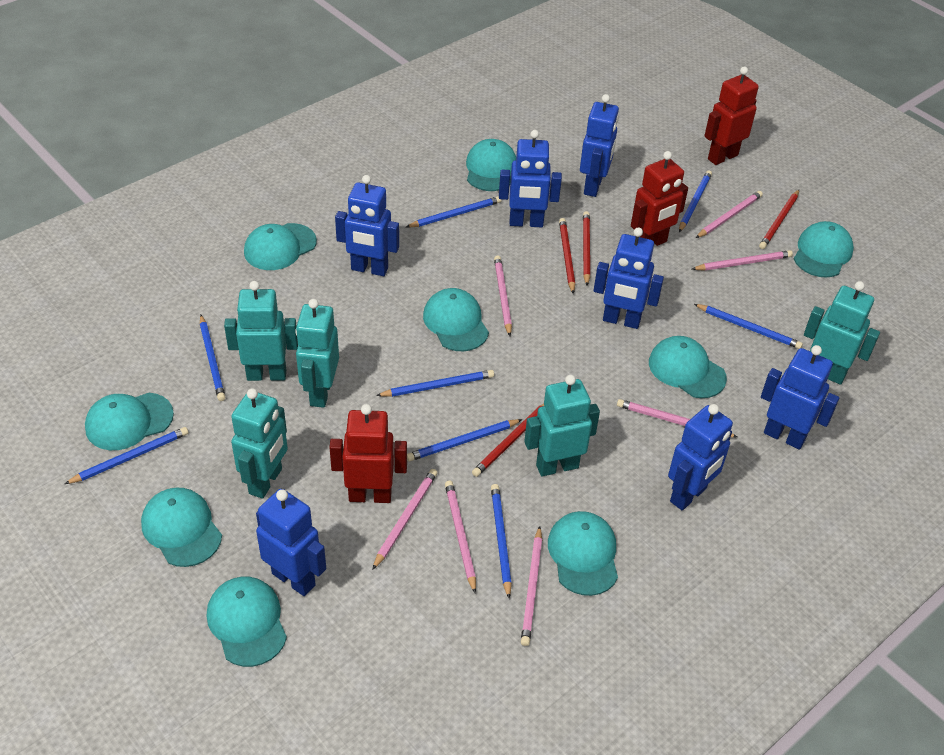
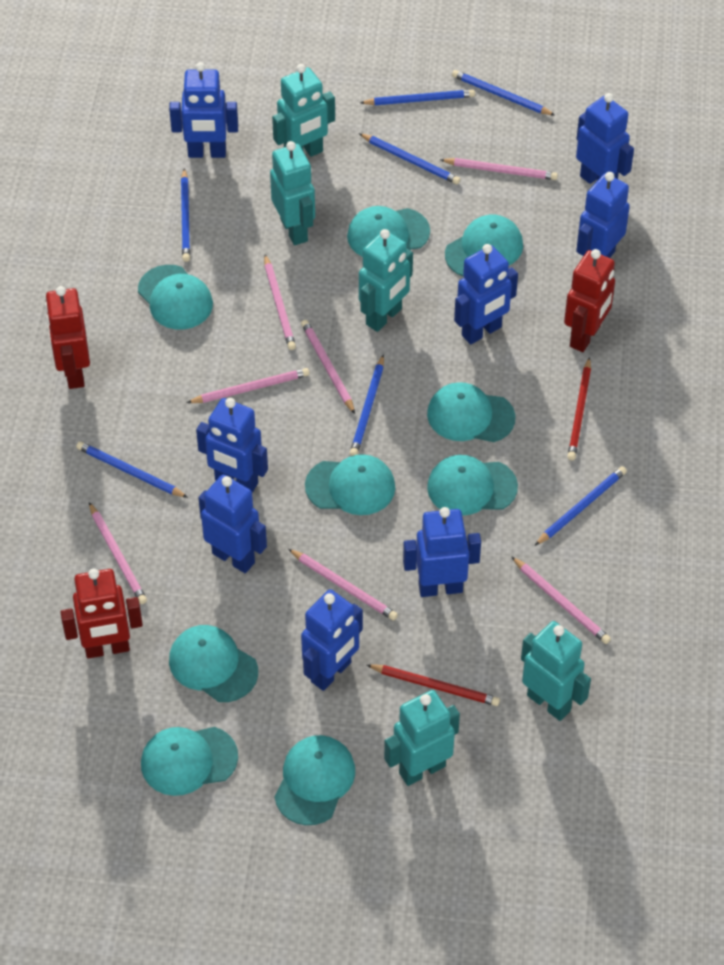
blue pencil: [65,427,188,484] [200,315,225,401] [376,370,494,397] [406,196,502,228] [407,419,522,461] [491,484,512,599] [679,170,712,232] [694,304,803,349] = 8 -> [76,441,188,498] [181,168,190,262] [350,354,384,456] [359,133,460,184] [360,89,475,105] [452,70,556,116] [535,466,627,546] = 7
blue robot: [256,489,326,596] [335,175,399,276] [499,130,562,227] [580,94,619,197] [594,227,664,329] [668,404,733,511] [761,345,839,450] = 7 -> [169,62,238,158] [196,398,268,493] [198,475,267,573] [301,589,363,691] [403,507,481,597] [454,244,518,345] [576,93,634,184] [576,172,630,258] = 8
red pencil: [472,404,544,477] [559,218,575,294] [583,211,590,285] [759,190,799,249] = 4 -> [367,664,500,706] [567,357,591,460] = 2

